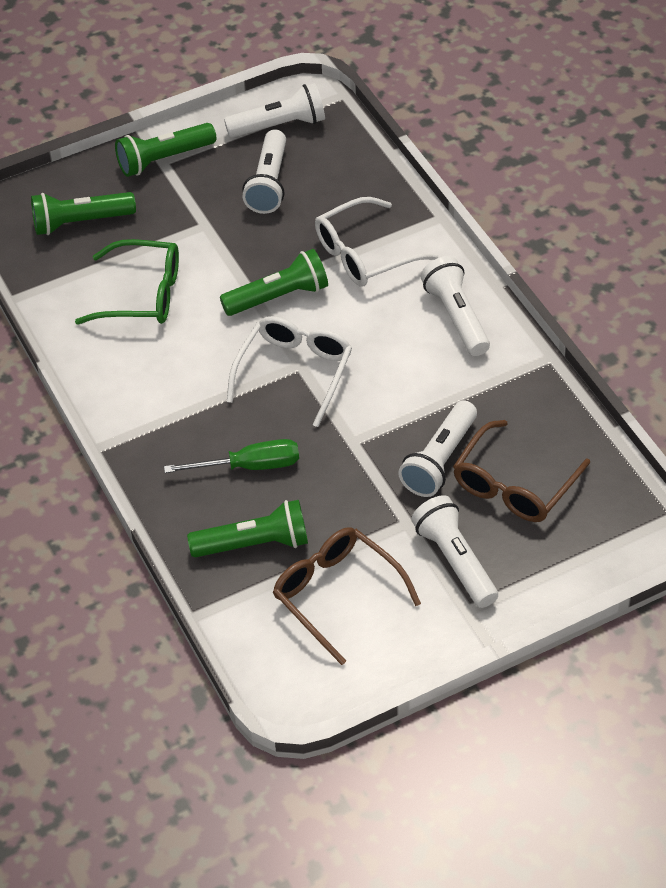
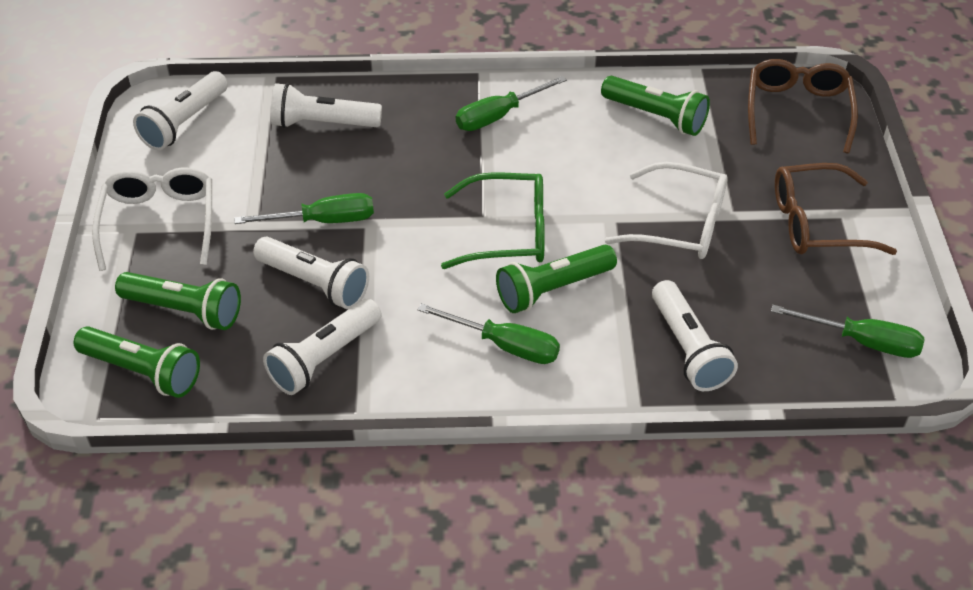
green screwdriver: [164,439,299,473] = 1 -> [234,193,374,224] [418,303,560,364] [456,76,567,131] [771,305,924,358] = 4

